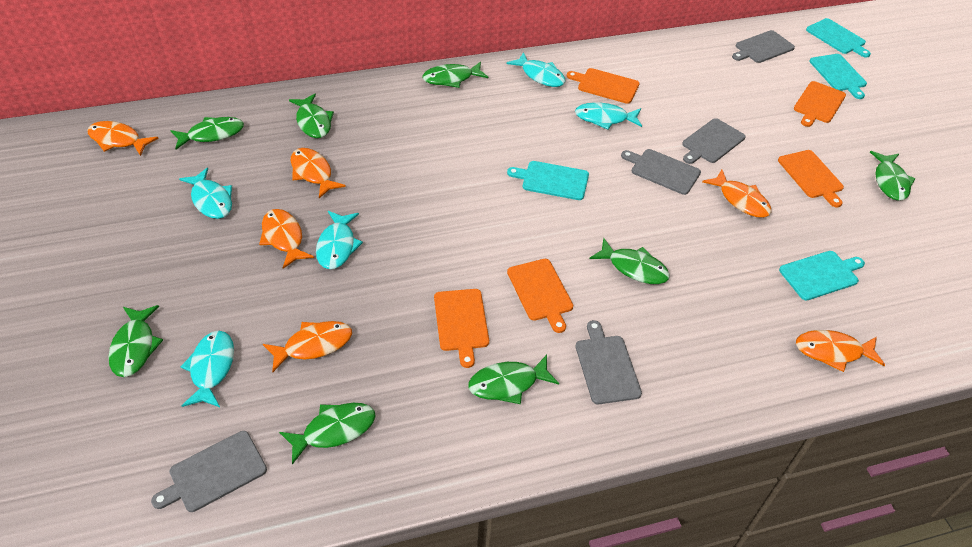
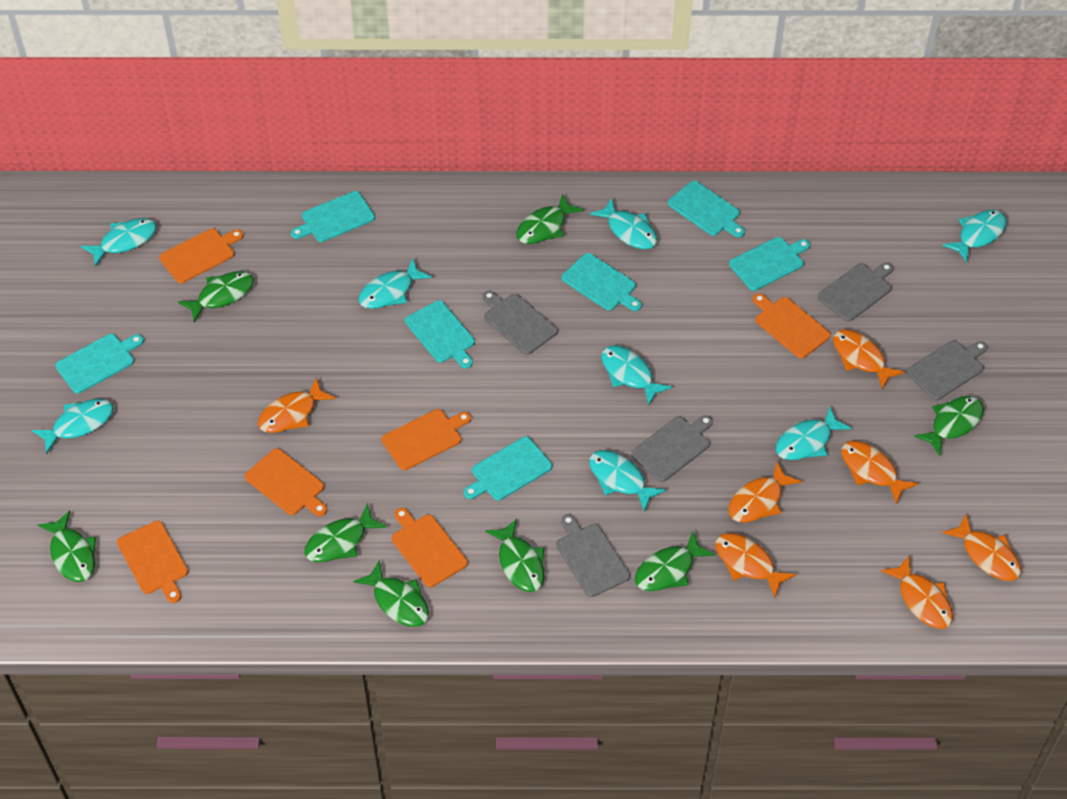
orange cutting board: [434,289,489,368] [507,259,573,333] [567,68,639,104] [778,150,844,208] [794,81,846,127] = 5 -> [117,521,188,603] [159,228,243,283] [245,448,327,516] [381,409,471,470] [391,508,468,587] [752,293,831,359] = 6
orange fish: [88,121,159,156] [259,209,314,269] [263,321,352,372] [291,148,346,198] [702,170,771,218] [796,330,885,372] = 6 -> [258,377,336,433] [715,533,796,598] [728,461,802,523] [833,329,905,390] [841,441,918,505] [881,556,953,629] [942,514,1021,581] = 7
turquoise cutting board: [507,161,589,200] [779,251,865,301] [806,18,871,58] [809,54,867,99] = 4 -> [55,334,144,394] [291,191,375,242] [405,300,475,369] [464,436,552,501] [561,253,642,311] [668,181,745,238] [729,237,810,291] = 7
turquoise fish: [179,168,232,219] [180,331,234,407] [316,211,363,269] [507,52,565,87] [575,102,642,130] = 5 -> [32,399,114,454] [81,218,157,267] [358,258,432,309] [589,450,666,512] [590,198,657,249] [601,346,672,406] [776,407,852,460] [943,210,1007,262] = 8

